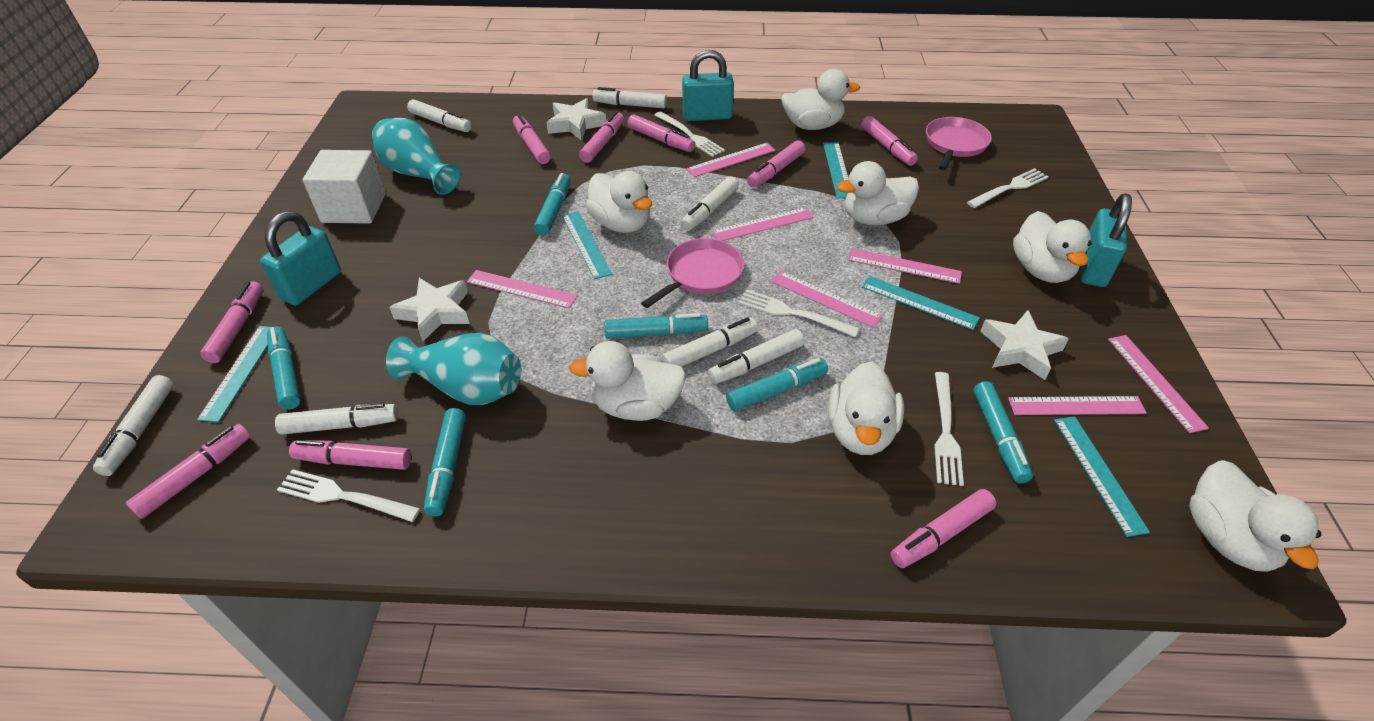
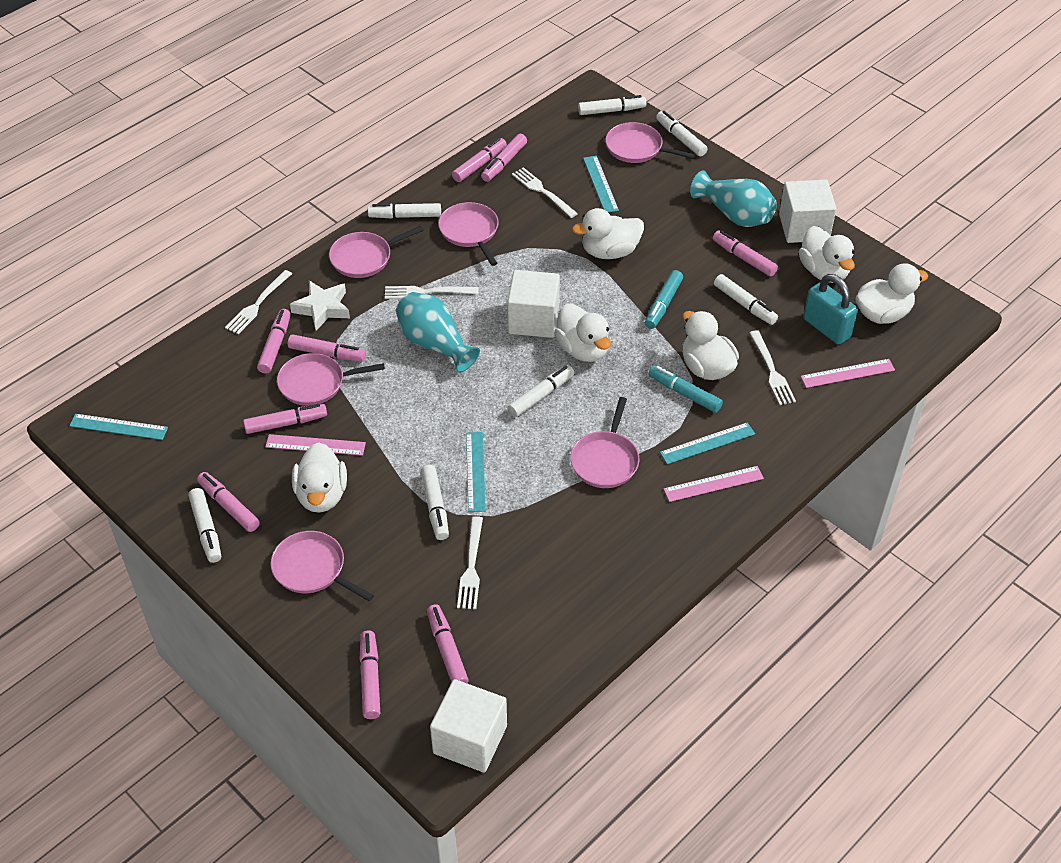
pink pan: [641,238,744,308] [926,117,992,170] = 2 -> [271,531,374,602] [277,353,385,406] [329,226,424,278] [438,202,499,266] [570,397,639,488] [606,122,696,163] = 6
pink ruler: [467,270,578,308] [686,143,776,177] [711,207,814,241] [771,271,883,328] [848,248,962,284] [1008,396,1147,415] [1108,335,1209,433] = 7 -> [265,434,366,456] [664,466,764,502] [801,359,895,388] = 3
turquoise marker: [267,326,301,410] [424,408,466,516] [534,173,571,236] [605,313,708,339] [726,358,828,411] [973,381,1033,483] = 6 -> [645,270,683,329] [649,365,723,413] = 2
turquoise padlock: [260,211,341,306] [682,50,734,121] [1081,194,1132,287] = 3 -> [803,274,858,345] = 1
turquoise ruler: [197,326,272,422] [562,211,612,279] [823,142,848,199] [862,276,980,330] [1054,416,1150,537] = 5 -> [69,414,168,440] [466,432,486,512] [583,156,619,213] [660,422,755,464] = 4
white cube: [303,150,386,224] = 1 -> [430,679,507,773] [508,270,560,338] [779,180,836,243] = 3
white duck: [569,341,686,421] [586,171,652,233] [781,69,860,130] [828,362,904,455] [837,161,919,225] [1013,211,1092,283] [1189,460,1321,572] = 7 -> [292,442,347,513] [554,304,611,362] [572,208,644,259] [682,311,739,380] [799,226,855,283] [856,263,928,324] = 6
white star: [390,278,470,341] [546,98,606,141] [980,310,1069,380] = 3 -> [290,281,350,331] = 1

